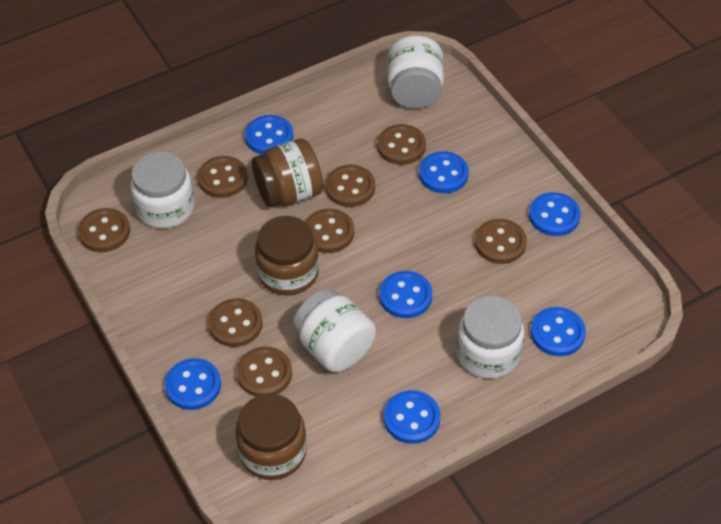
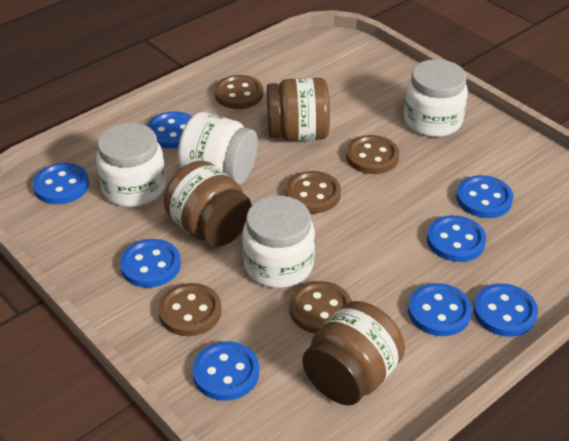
blue button: [165,358,221,410] [245,115,293,155] [379,271,432,318] [384,390,440,444] [419,151,469,193] [529,192,581,236] [530,307,586,356] = 7 -> [33,163,89,204] [120,239,181,288] [147,111,192,149] [192,341,259,401] [408,283,472,336] [427,215,486,262] [456,175,513,218] [473,283,538,337] = 8
brown button: [78,208,130,252] [198,156,248,198] [208,298,263,347] [237,346,292,397] [305,209,354,253] [325,165,375,207] [377,124,426,165] [475,219,527,264] = 8 -> [158,283,222,336] [215,75,263,109] [286,171,341,213] [290,281,352,334] [346,135,399,174] = 5

